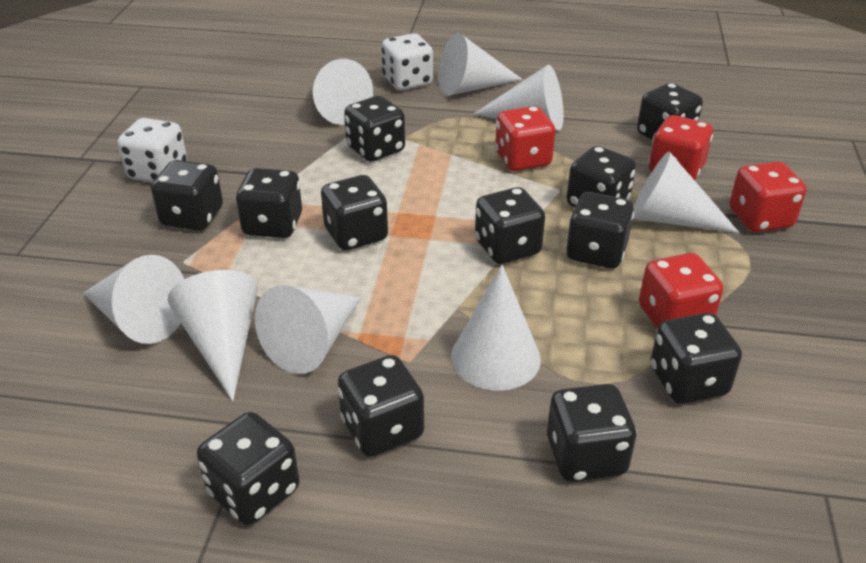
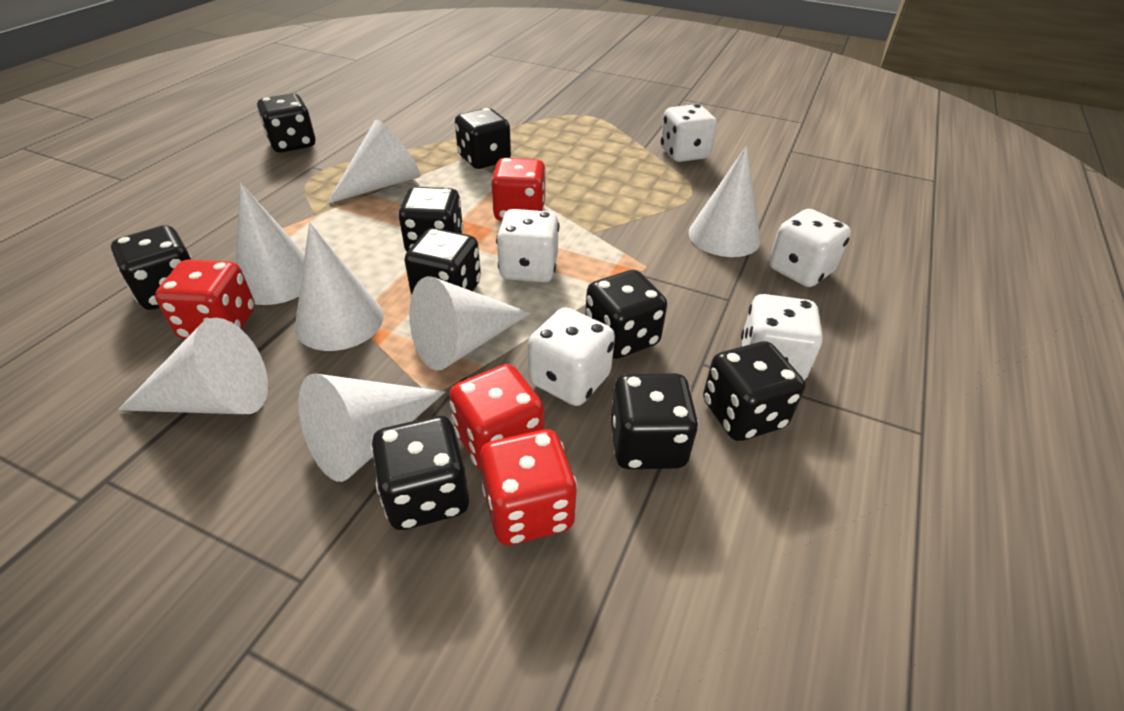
black dice: [151,160,223,231] [197,412,299,525] [236,168,302,238] [321,175,388,250] [338,355,424,457] [344,96,405,162] [475,187,545,264] [547,384,636,482] [566,192,634,268] [567,146,636,207] [637,83,703,140] [650,313,742,404] = 12 -> [111,225,192,310] [257,94,315,153] [371,416,469,530] [398,187,464,252] [405,228,481,294] [455,108,511,169] [585,270,667,359] [611,373,699,469] [703,341,805,441] = 9
white cone: [83,255,184,344] [168,270,258,401] [255,285,361,374] [313,59,373,125] [439,33,523,96] [451,265,541,390] [473,65,564,131] [633,151,740,233] = 8 -> [118,318,268,414] [235,183,305,305] [295,223,384,351] [298,373,446,482] [327,120,420,204] [409,276,531,371] [689,146,761,257] = 7
white dice: [117,118,187,182] [382,33,433,90] = 2 -> [496,209,559,282] [528,307,615,406] [660,104,717,162] [741,294,823,380] [769,209,851,287] = 5

